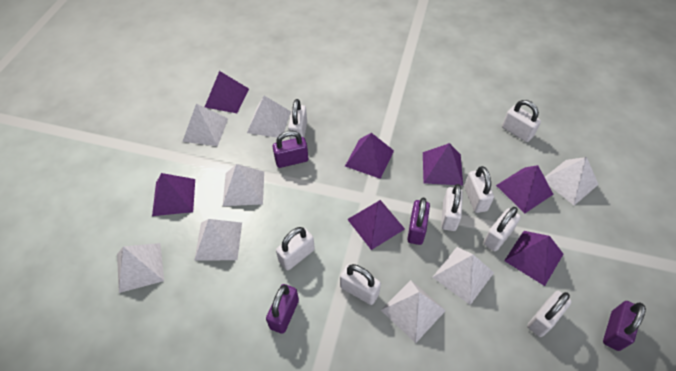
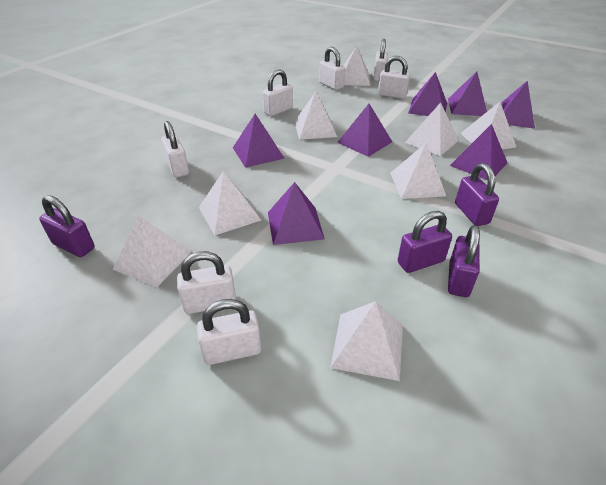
white padlock: [276,227,315,270] [288,99,307,139] [340,264,381,305] [441,184,463,231] [464,166,494,213] [483,207,521,251] [502,100,541,142] [527,291,572,337] = 8 -> [161,121,189,178] [177,251,236,314] [197,299,261,365] [263,69,293,116] [319,47,345,90] [373,39,388,81] [378,56,410,99] = 7

